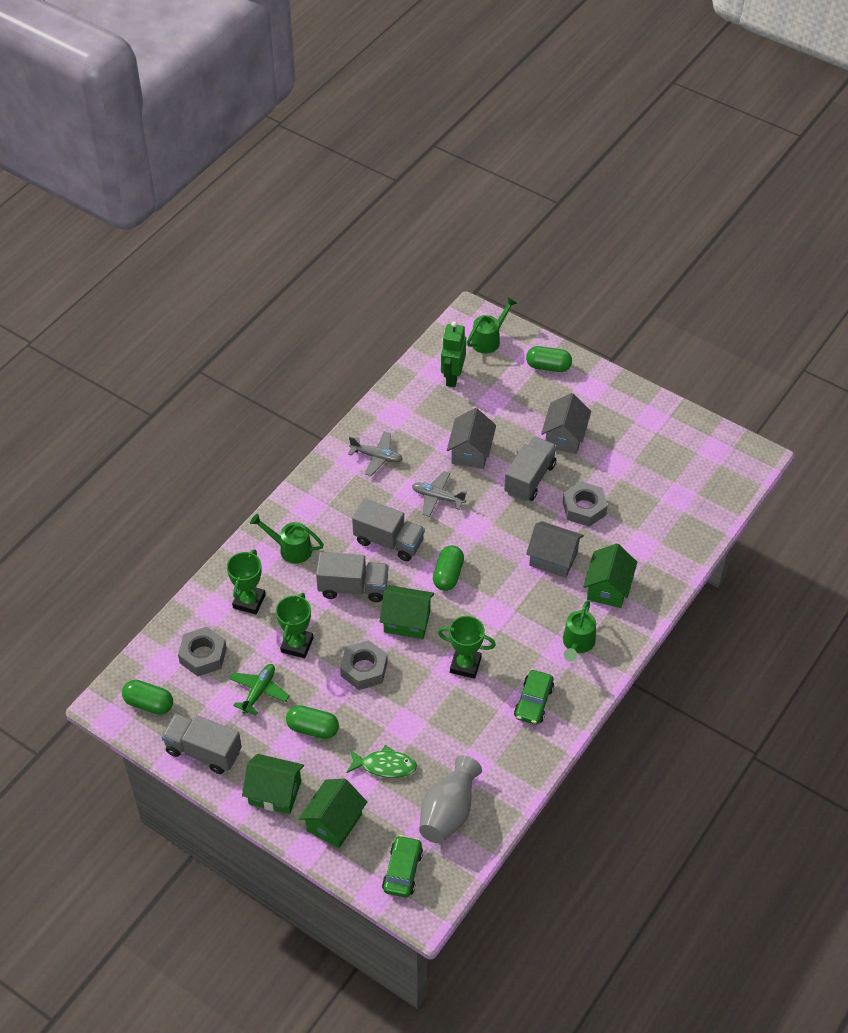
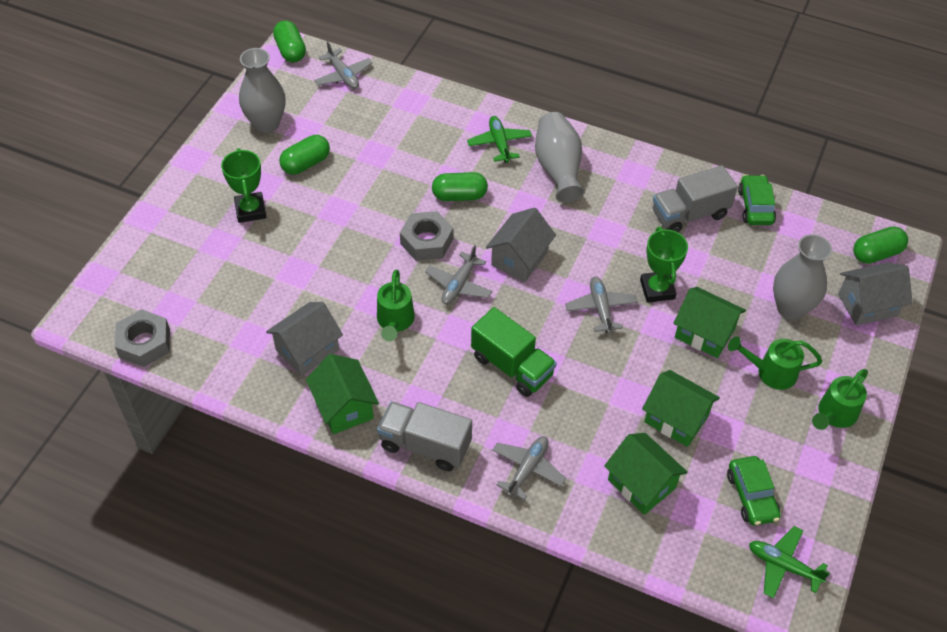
green fish: [347,745,417,778] = 1 -> none = 0
green plane: [229,664,290,715] = 1 -> [467,116,532,163] [749,526,830,599] = 2
green robot: [441,321,466,387] = 1 -> none = 0
green trophy: [227,549,265,614] [276,593,313,658] [438,616,496,679] = 3 -> [221,148,266,223] [640,227,688,303] = 2
green truck: none = 0 -> [471,307,557,397] = 1
grey nut: [178,627,227,676] [340,640,388,690] [563,481,608,527] = 3 -> [115,309,170,367] [400,211,453,261] = 2
grey plane: [348,431,403,476] [412,471,467,517] = 2 -> [314,41,372,89] [425,245,493,305] [492,436,566,500] [565,277,637,334] = 4
grey truck: [161,713,242,774] [316,552,389,602] [352,498,425,561] [504,436,557,502] = 4 -> [377,401,472,471] [653,165,738,232] = 2
grey vase: [419,755,482,843] = 1 -> [239,48,286,133] [535,112,585,202] [773,234,832,320] = 3

